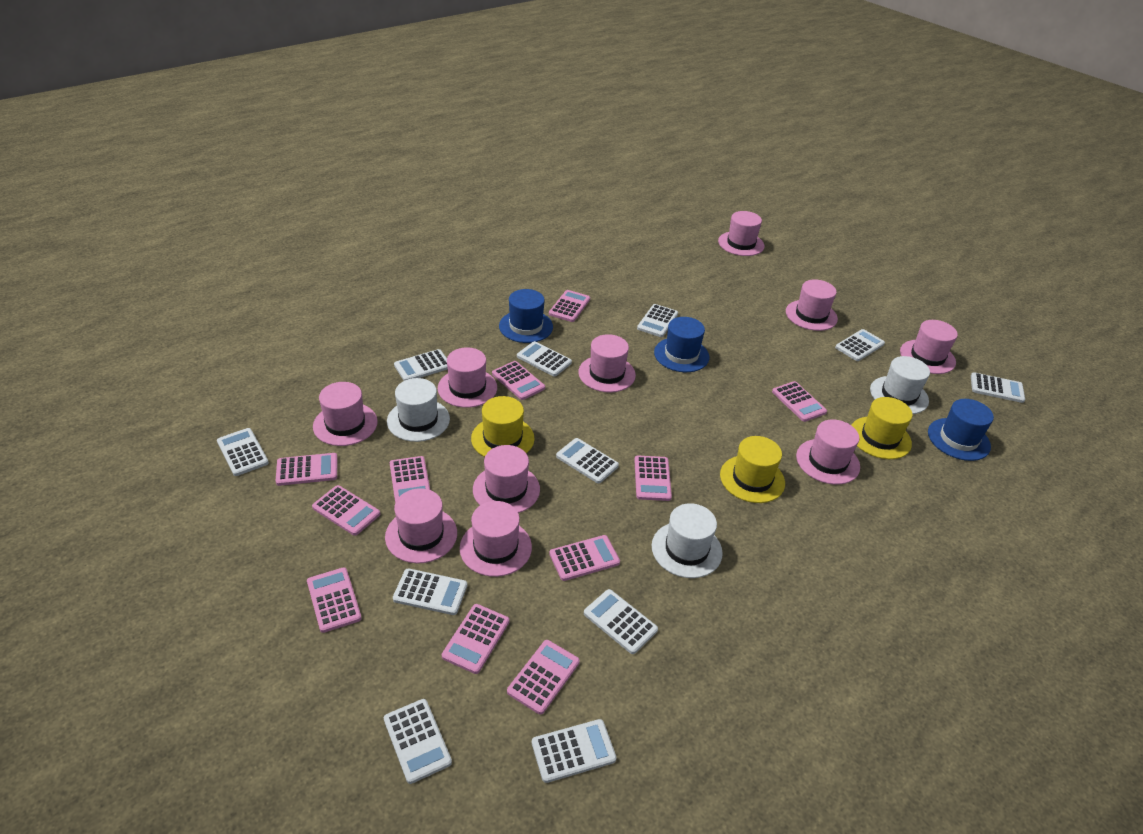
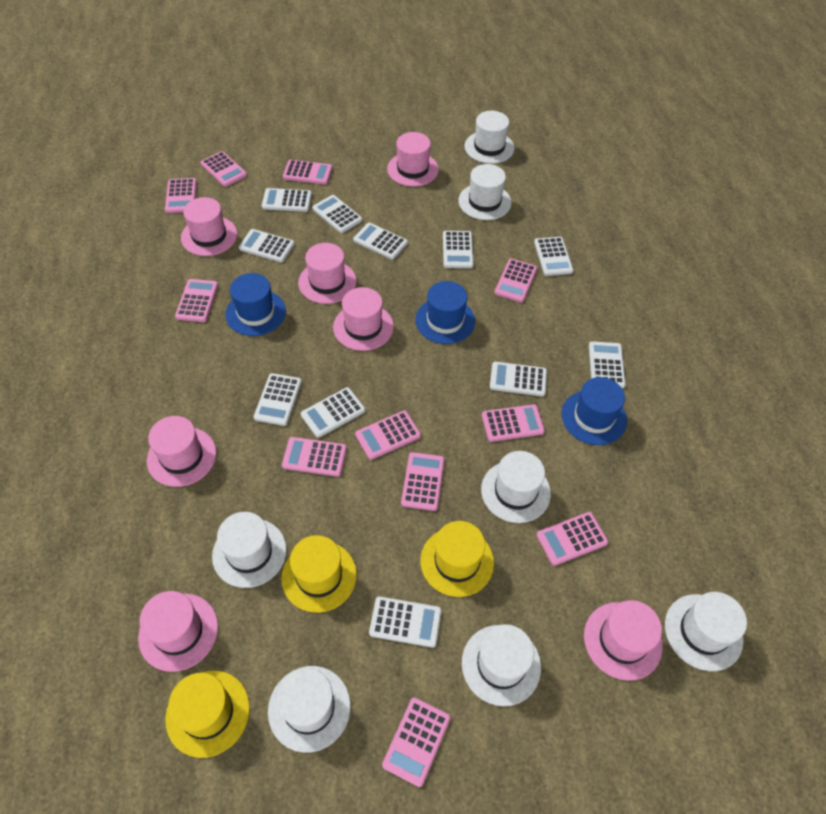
pink hat: [313,382,378,446] [385,488,457,563] [438,347,497,408] [460,501,532,577] [473,445,540,513] [578,334,636,392] [718,211,765,256] [786,279,838,331] [796,419,860,485] [900,320,958,374] = 10 -> [138,591,218,672] [147,416,216,487] [181,197,237,256] [298,243,357,304] [333,287,394,351] [387,132,439,187] [584,600,663,681] = 7
white hat: [387,378,450,442] [652,503,723,578] [870,356,930,414] = 3 -> [212,512,287,588] [268,666,351,753] [458,164,512,220] [462,624,541,706] [465,111,515,164] [481,451,551,523] [665,592,747,671] = 7

